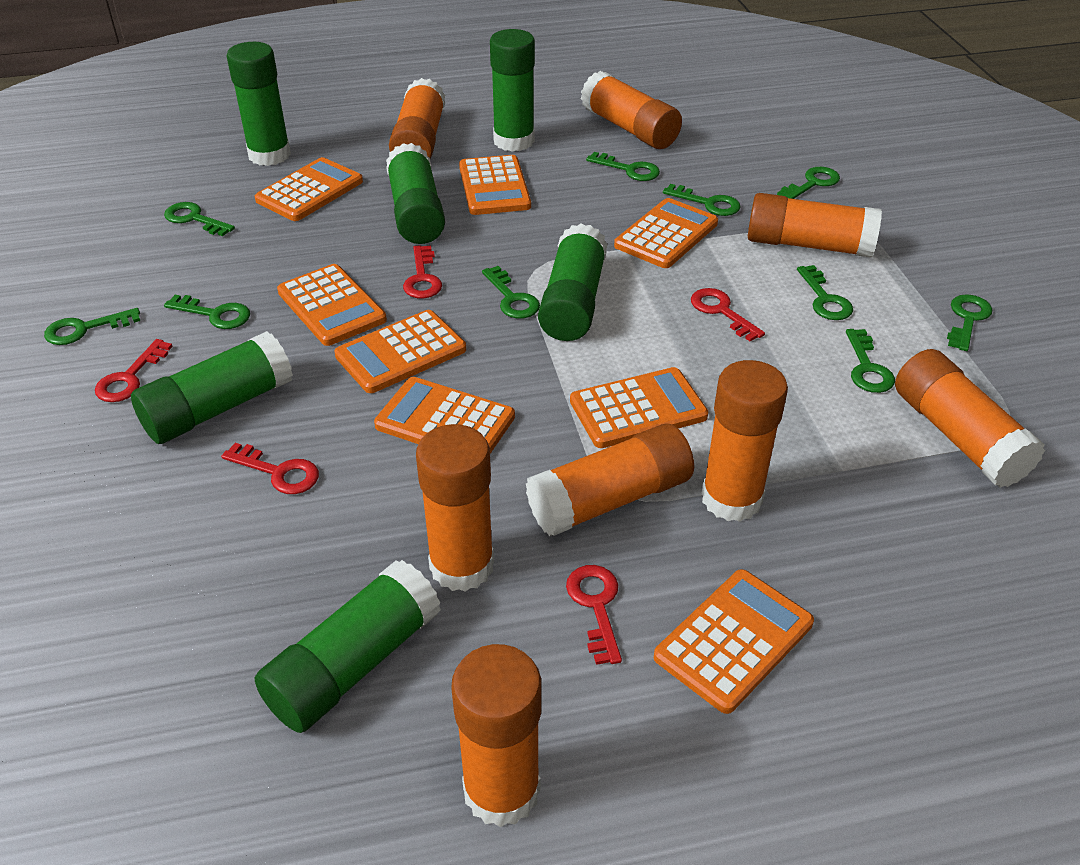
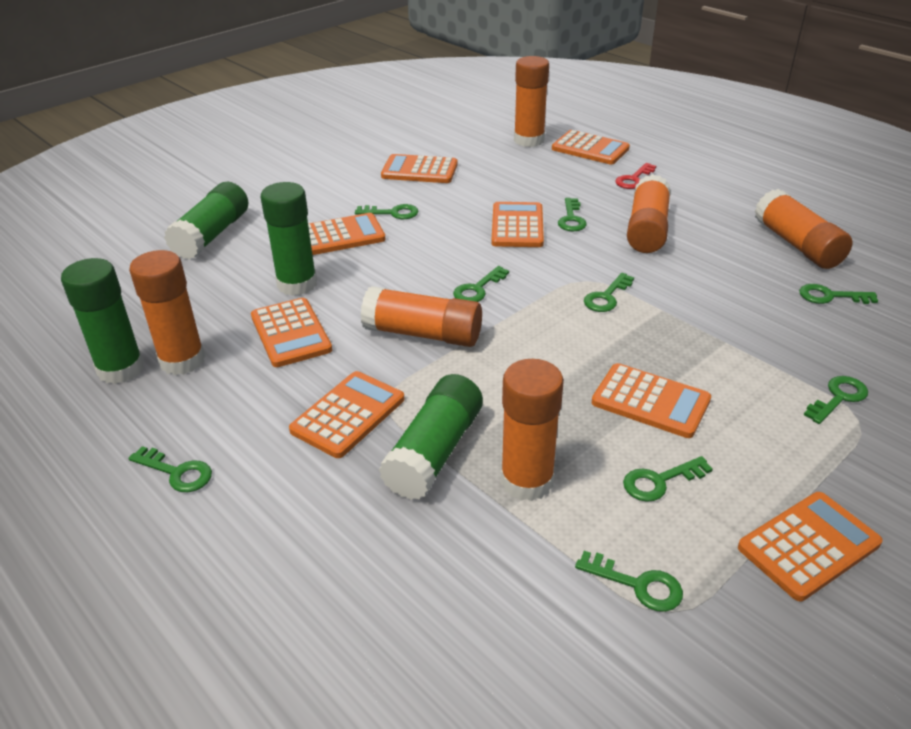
green glue stick: [131,331,293,444] [227,42,291,166] [255,560,441,733] [386,143,445,244] [490,29,535,152] [538,224,608,341] = 6 -> [61,258,144,384] [164,182,248,260] [261,182,317,296] [379,374,483,500] = 4
green key: [44,308,140,345] [164,202,235,236] [164,295,250,329] [482,266,540,319] [586,152,660,181] [663,184,741,216] [777,167,840,199] [797,265,853,320] [846,329,895,393] [947,294,992,351] = 10 -> [129,446,212,492] [355,204,418,219] [453,266,509,302] [558,198,587,231] [575,551,683,612] [584,273,634,312] [623,456,713,502] [799,284,878,304] [804,376,868,424] = 9
orange glue stick: [389,78,445,159] [416,424,494,591] [451,644,541,827] [526,424,694,536] [581,71,682,149] [702,360,788,522] [748,193,882,258] [895,349,1045,488] = 8 -> [129,250,205,375] [361,286,482,347] [501,359,564,501] [514,56,549,147] [627,174,671,253] [754,189,853,269] = 6
red key: [95,339,173,402] [221,443,319,494] [403,245,442,298] [566,565,622,665] [691,288,765,341] = 5 -> [615,163,656,189] = 1

